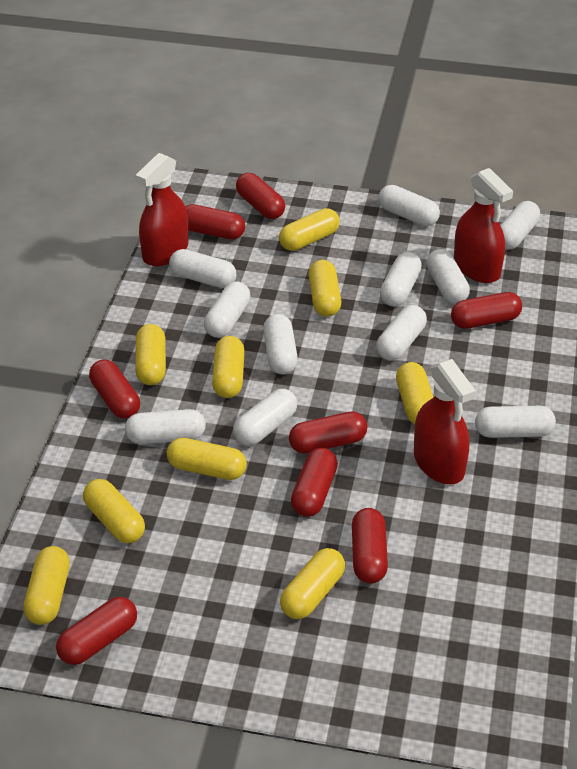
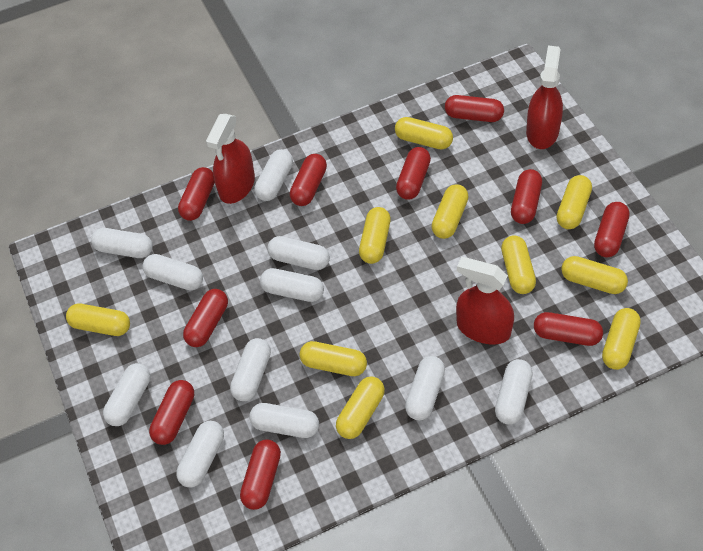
red capsule: [56,597,137,665] [89,359,140,419] [185,204,245,240] [236,173,285,219] [289,411,367,454] [291,448,338,517] [352,508,388,584] [451,292,522,329] = 8 -> [149,380,194,445] [178,167,215,221] [183,289,228,347] [240,440,281,510] [290,154,327,206] [396,147,431,200] [445,95,504,122] [511,169,542,224] [534,312,603,346] [594,202,630,257] = 10
yellow capsule: [23,546,70,625] [83,479,145,543] [135,324,166,385] [166,438,247,480] [212,336,245,398] [279,208,340,251] [280,548,345,619] [309,260,341,317] [396,362,433,424] = 9 -> [66,303,130,336] [299,341,367,376] [336,376,385,439] [359,207,391,264] [395,117,453,149] [432,184,469,239] [501,235,536,294] [556,175,592,229] [561,256,628,294] [602,308,641,370] = 10

